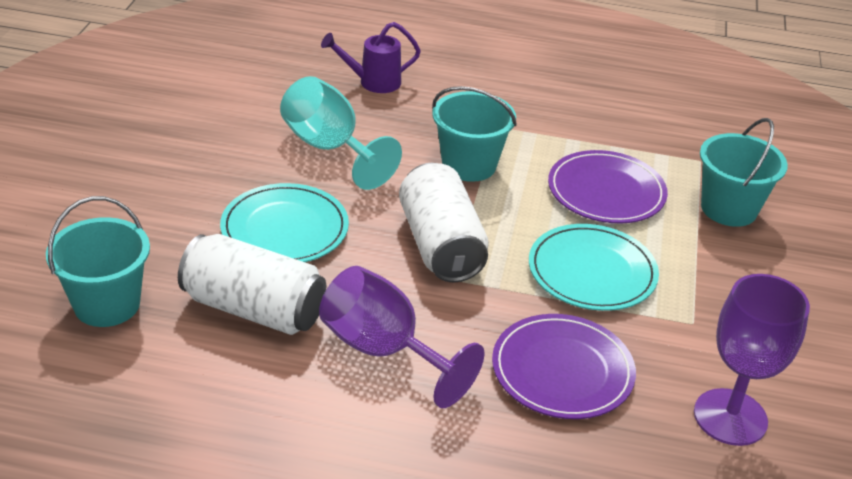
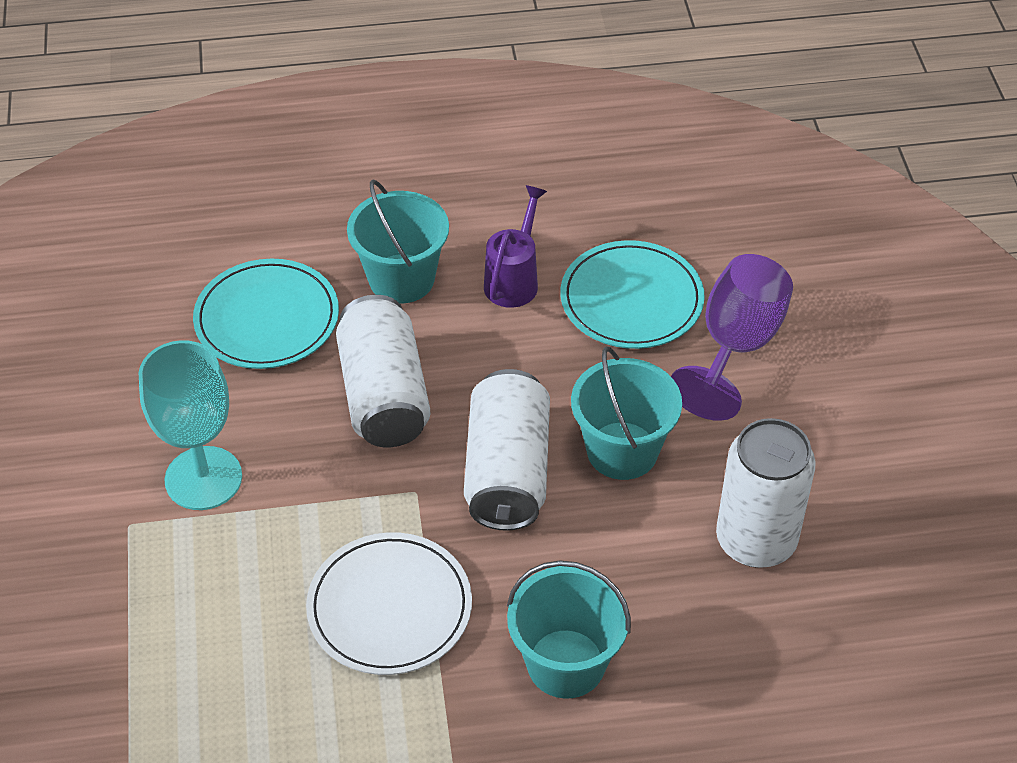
purple goblet: [319,266,485,408] [694,274,810,446] = 2 -> [671,254,793,421] = 1
purple plate: [492,314,636,419] [548,150,668,223] = 2 -> none = 0
white can: [178,234,326,335] [399,163,489,282] = 2 -> [336,295,431,447] [464,369,550,531] [716,418,816,568] = 3
white plate: none = 0 -> [306,532,472,675] = 1

